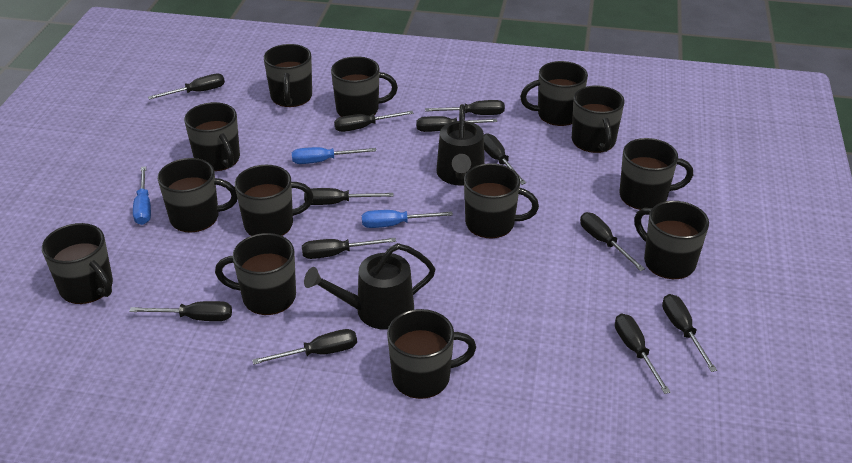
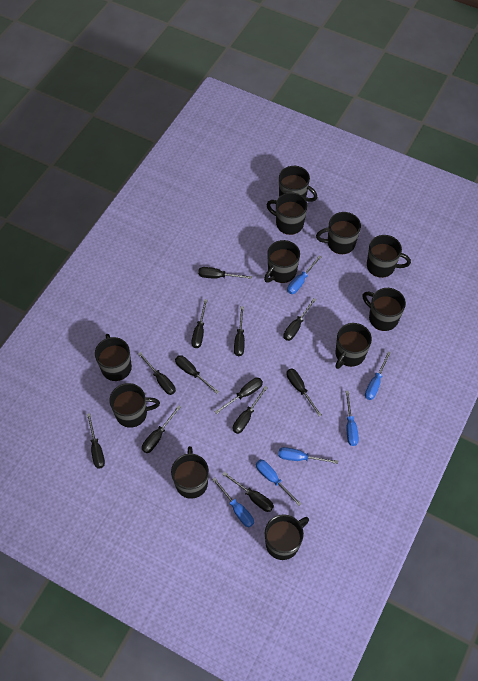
black mug: [42,223,113,304] [158,158,237,232] [184,102,240,171] [215,233,296,315] [235,165,314,236] [264,44,312,107] [331,56,398,117] [387,309,476,399] [464,163,539,238] [520,61,588,126] [572,85,624,153] [620,138,693,210] [634,201,709,279] = 13 -> [95,334,132,381] [109,383,160,428] [171,446,209,499] [264,240,300,283] [265,514,309,560] [266,192,308,235] [279,166,317,202] [316,212,361,254] [335,323,372,369] [362,288,406,331] [367,235,411,278] = 11
black watering can: [304,243,435,330] [436,104,485,186] = 2 -> none = 0
blue screwdriver: [133,166,151,225] [292,147,376,164] [362,210,453,228] = 3 -> [212,477,254,527] [256,459,301,506] [278,447,338,464] [287,256,321,294] [345,391,359,446] [365,352,391,400] = 6

